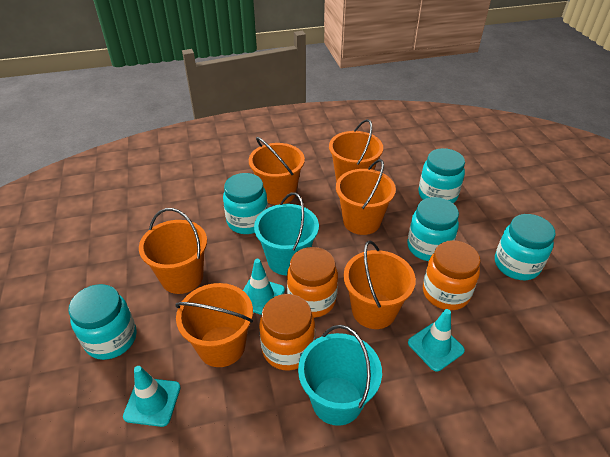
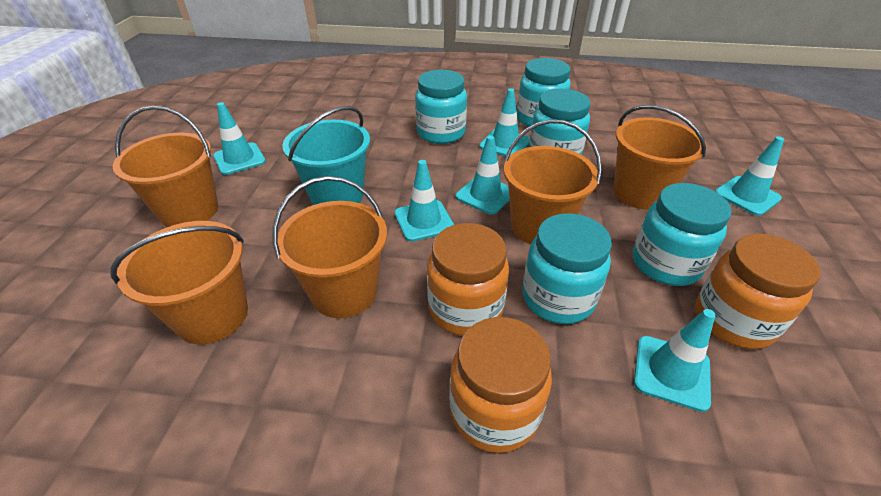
orange bucket: [139,208,207,294] [175,283,253,367] [249,137,305,205] [329,119,383,182] [336,159,396,235] [344,241,416,329] = 6 -> [110,221,248,344] [113,106,218,227] [273,176,387,318] [504,120,602,244] [614,105,707,210] = 5
turquoise bucket: [254,192,319,275] [298,325,382,426] = 2 -> [282,106,370,205] = 1
turquoise traffic cone: [123,366,181,427] [243,259,285,315] [408,309,465,371] = 3 -> [213,102,266,175] [394,160,454,242] [456,135,510,215] [479,88,530,156] [634,309,716,412] [715,136,784,216] = 6

